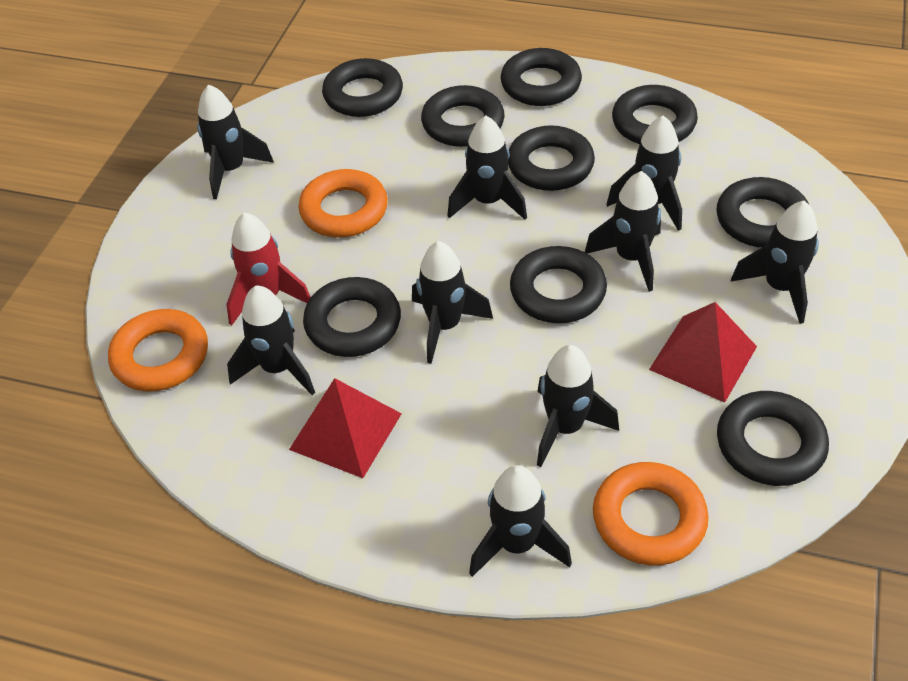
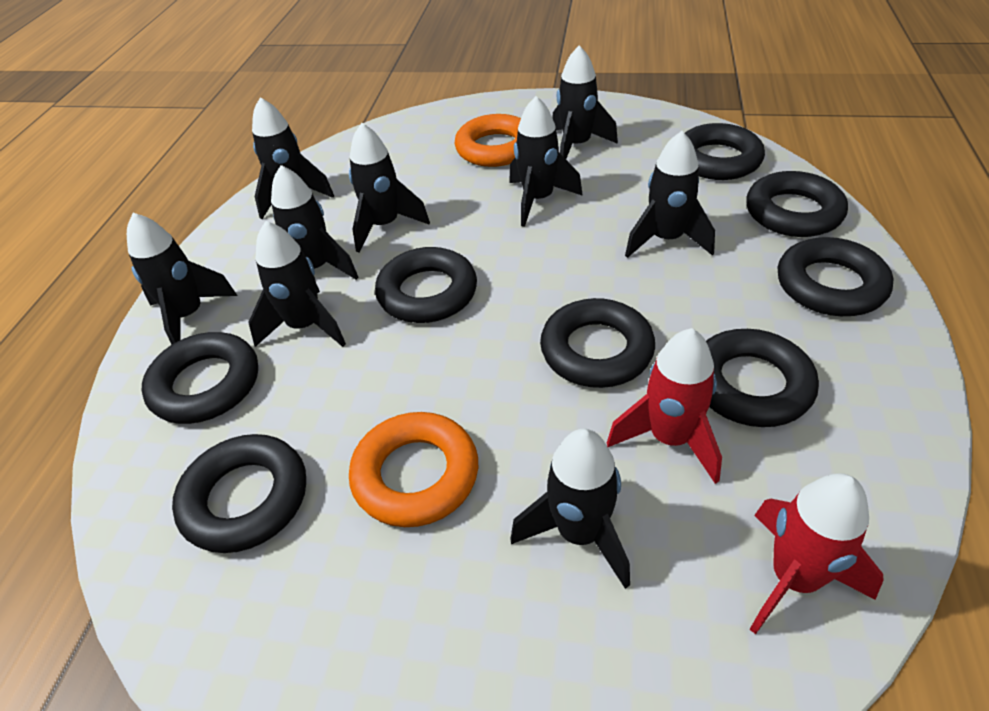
black ring: [303,277,401,357] [322,58,403,117] [421,85,505,147] [501,48,582,106] [508,125,595,191] [510,246,607,323] [612,85,698,144] [717,177,809,248] [717,391,829,486] = 9 -> [142,332,258,424] [172,434,306,553] [375,247,477,323] [540,298,655,388] [685,123,765,180] [706,329,819,427] [746,171,848,237] [778,237,893,316] = 8
orange ring: [108,309,208,391] [298,169,388,237] [593,462,709,566] = 3 -> [349,412,478,527] [455,114,521,167] = 2
red pyramid: [289,378,402,478] [649,302,757,403] = 2 -> none = 0
red rocket: [226,212,311,326] = 1 -> [607,328,722,484] [749,473,884,634] = 2

